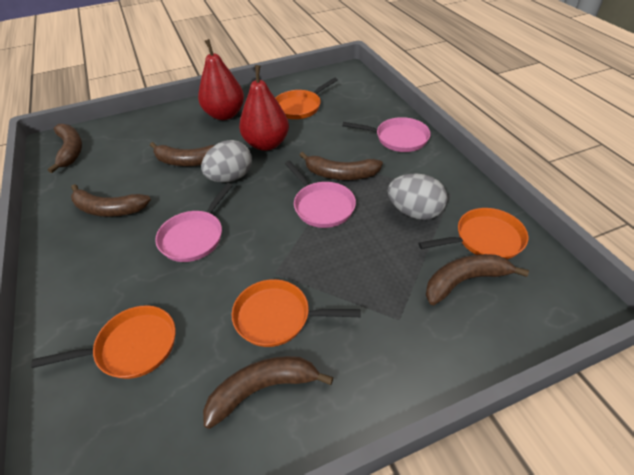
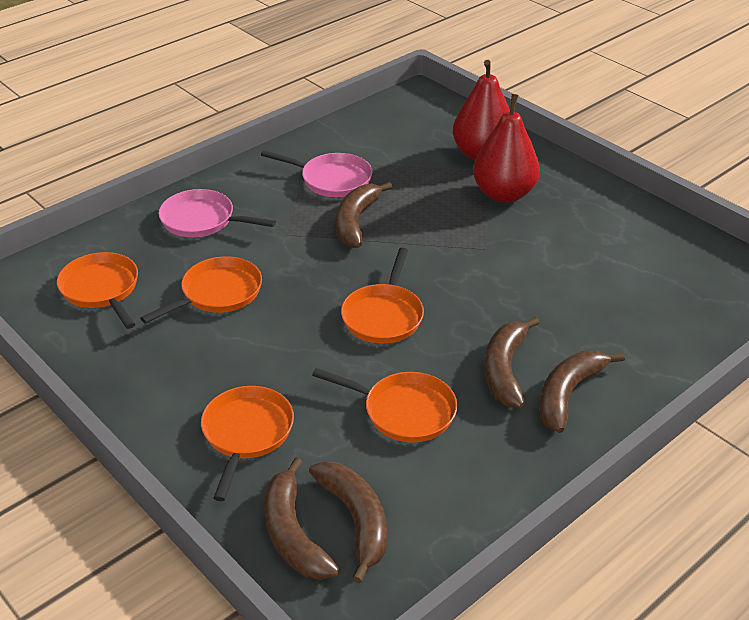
brown banana: [48,124,82,173] [71,184,151,217] [150,142,215,166] [203,356,333,429] [300,152,383,180] [426,254,529,305] = 6 -> [264,458,339,580] [309,461,387,584] [336,182,392,248] [484,317,540,408] [539,351,625,433] = 5
grey egg: [201,140,252,182] [388,174,448,220] = 2 -> none = 0
orange pan: [31,305,175,379] [232,279,361,347] [276,78,338,119] [419,208,529,259] = 4 -> [57,252,138,329] [140,256,262,324] [201,386,294,501] [312,368,457,443] [341,248,424,344] = 5
pink pan: [155,183,233,262] [285,161,356,228] [342,117,431,152] = 3 -> [158,189,276,238] [261,150,372,197] = 2

